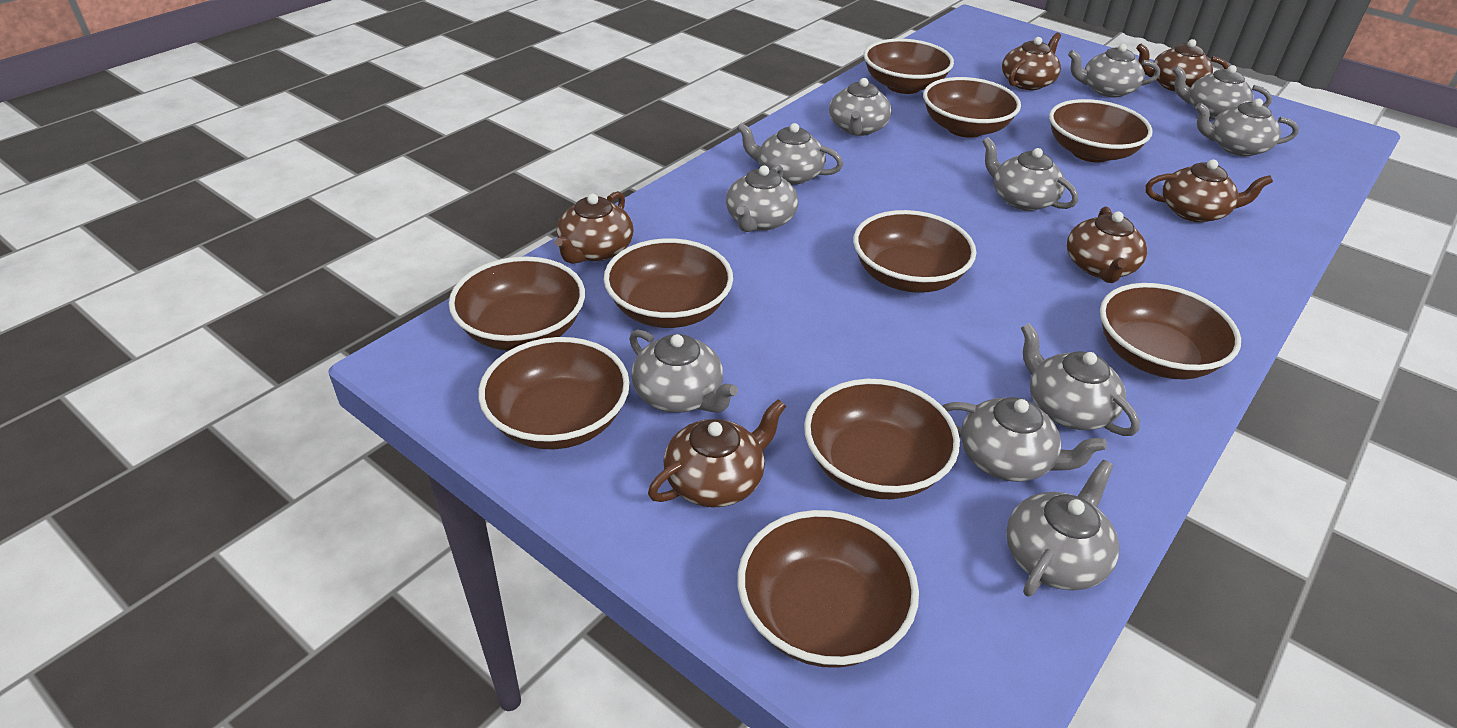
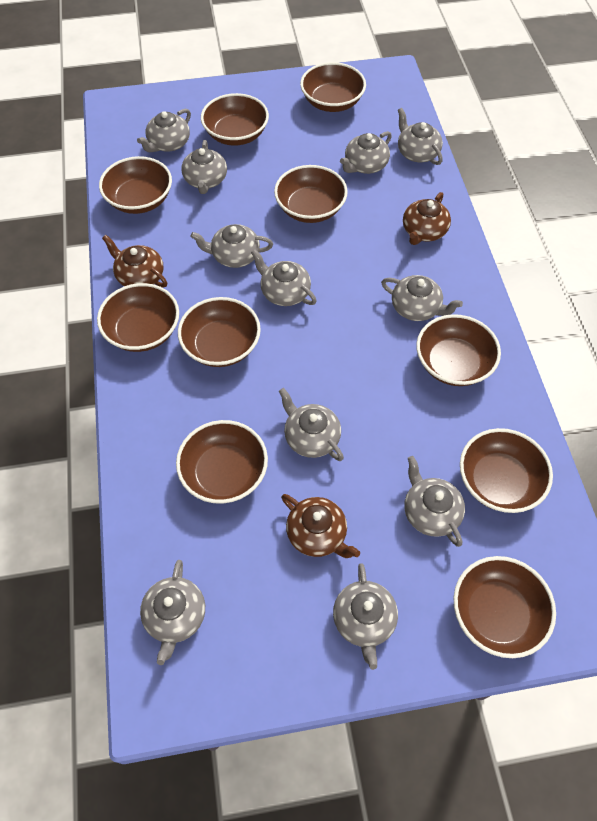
brown teapot: [555,191,634,264] [648,399,786,508] [1002,33,1061,90] [1067,206,1147,283] [1136,39,1229,92] [1145,160,1273,222] = 6 -> [102,235,167,288] [281,494,360,558] [403,192,451,245] = 3

